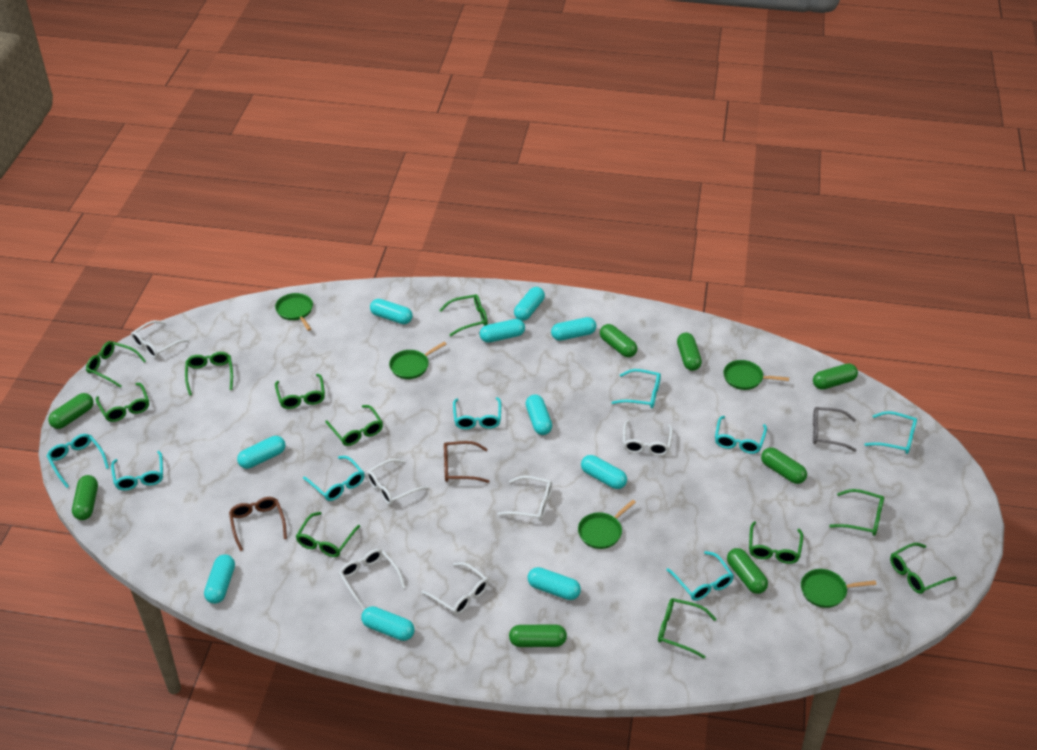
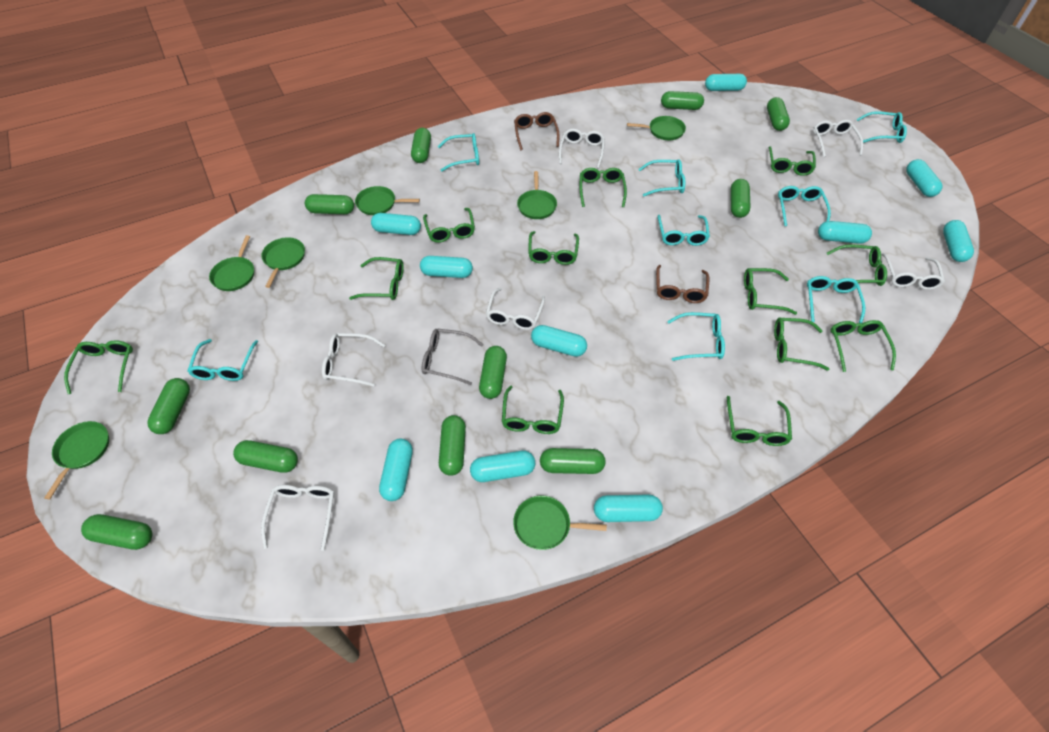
green capsule: [48,393,94,429] [72,475,98,520] [509,624,567,647] [600,324,637,357] [677,333,702,371] [727,548,768,594] [761,447,807,484] [813,363,858,390] = 8 -> [81,514,153,550] [147,378,190,434] [233,440,298,473] [305,194,354,214] [411,128,431,163] [439,415,466,476] [479,346,507,399] [540,448,606,474] [661,91,704,110] [730,179,751,218] [767,97,790,131] = 11
green glasses: [86,341,146,388] [96,383,149,422] [185,352,233,396] [275,374,325,409] [296,512,360,557] [325,405,383,446] [440,294,488,336] [658,598,716,658] [749,521,803,564] [829,489,884,536] [890,543,956,594] = 11 -> [64,340,133,394] [349,257,404,300] [423,208,475,243] [502,385,564,434] [528,231,579,265] [580,168,627,207] [727,396,792,446] [744,268,797,315] [769,146,816,176] [774,318,830,371] [827,244,887,286] [831,320,896,372] = 12
green pan: [275,293,313,331] [389,342,447,379] [578,500,636,549] [723,360,789,390] [801,569,876,608] = 5 -> [44,421,109,499] [209,235,254,291] [261,237,305,288] [355,186,420,215] [513,496,607,550] [517,171,557,219] [627,116,686,140] = 7

